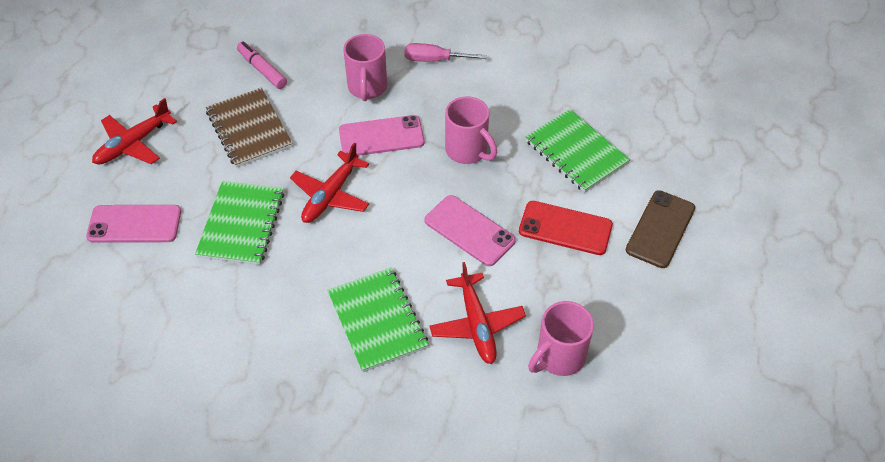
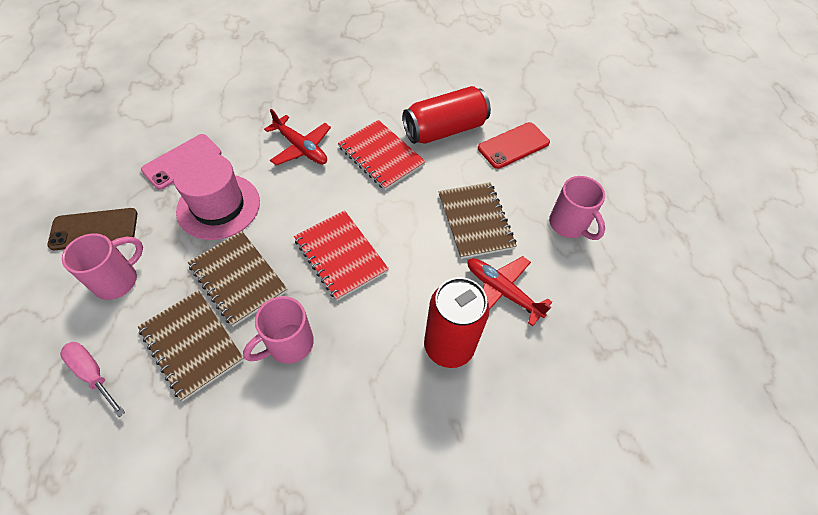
brown notebook: [206,88,293,168] = 1 -> [138,290,244,401] [188,231,288,327] [439,182,517,259] = 3
green notebook: [195,181,284,265] [327,267,429,372] [525,109,630,193] = 3 -> none = 0
pink hat: none = 0 -> [173,153,260,240] = 1
pink marker: [237,42,287,89] = 1 -> none = 0
pink phone: [86,205,181,243] [339,115,424,156] [424,195,516,266] = 3 -> [141,134,221,190] = 1
red can: none = 0 -> [403,86,491,144] [424,277,489,368] = 2
red notebook: none = 0 -> [294,210,389,301] [338,120,426,190] = 2
red plane: [92,98,177,165] [290,142,369,223] [429,262,526,364] = 3 -> [264,109,331,165] [468,256,552,326] = 2

